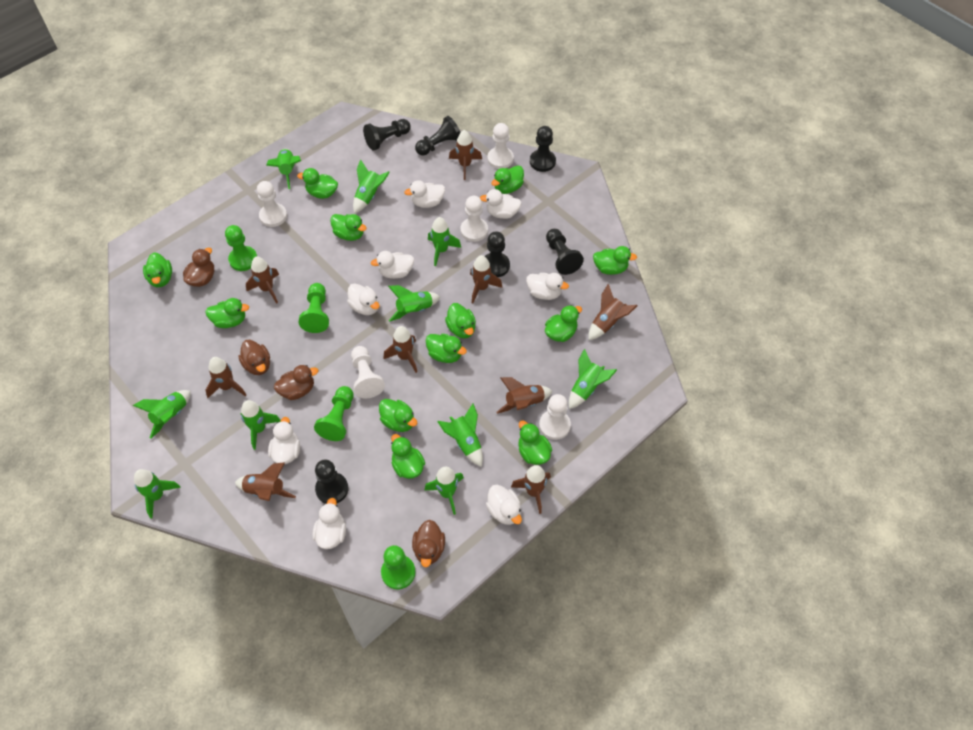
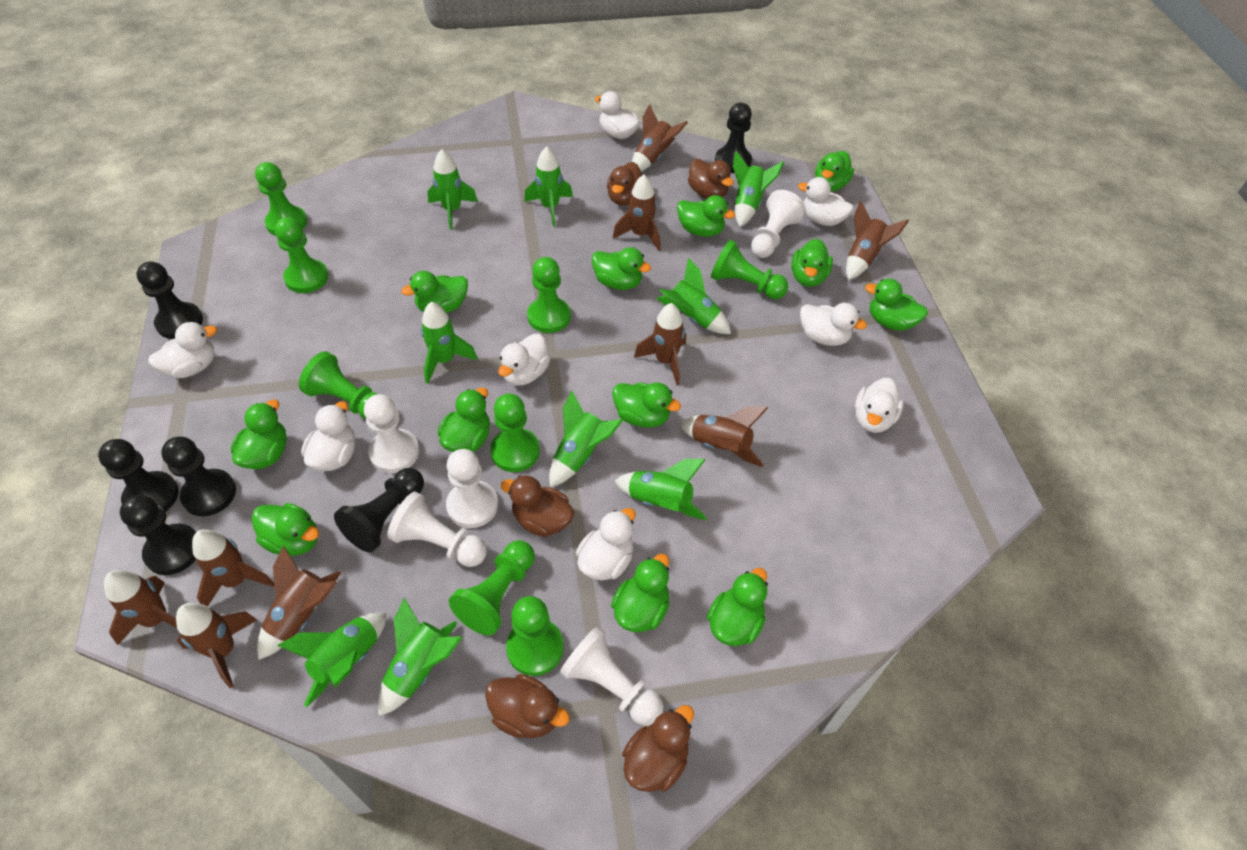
brown duck: [183,248,214,287] [238,340,270,375] [274,365,318,400] [412,520,445,568] = 4 -> [485,674,570,738] [501,475,574,537] [607,162,642,206] [622,705,694,792] [688,159,734,199] = 5
green pawn: [225,225,257,271] [299,283,329,333] [314,386,354,441] [381,545,416,589] = 4 -> [255,162,307,236] [275,217,328,293] [299,351,377,419] [449,540,535,635] [490,394,540,472] [506,596,564,676] [527,257,571,333] [711,240,788,299] = 8
green rocket: [133,390,191,439] [134,469,181,518] [241,400,281,450] [266,149,301,189] [353,159,390,213] [388,285,440,322] [425,467,464,515] [428,217,461,266] [437,403,483,467] [569,349,617,409] = 10 -> [277,612,387,707] [378,598,463,716] [421,302,477,384] [427,149,478,230] [524,147,573,226] [549,390,623,487] [615,459,707,521] [656,258,731,334] [733,151,784,227] = 9

